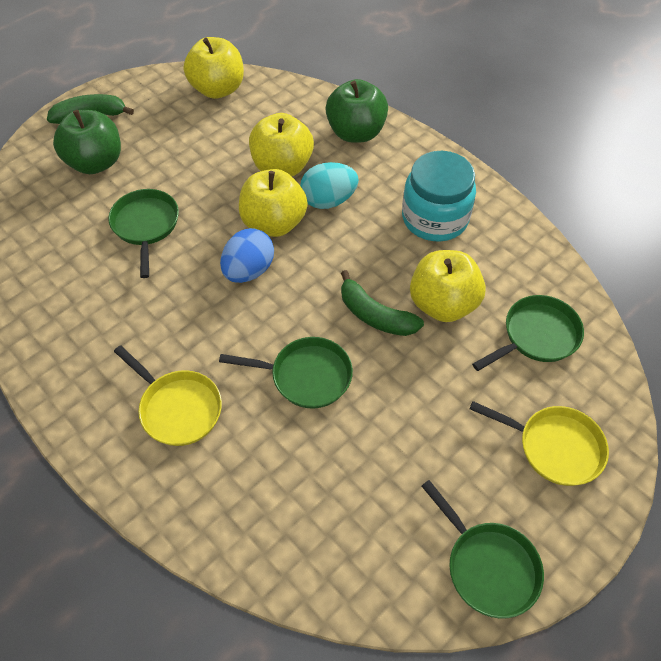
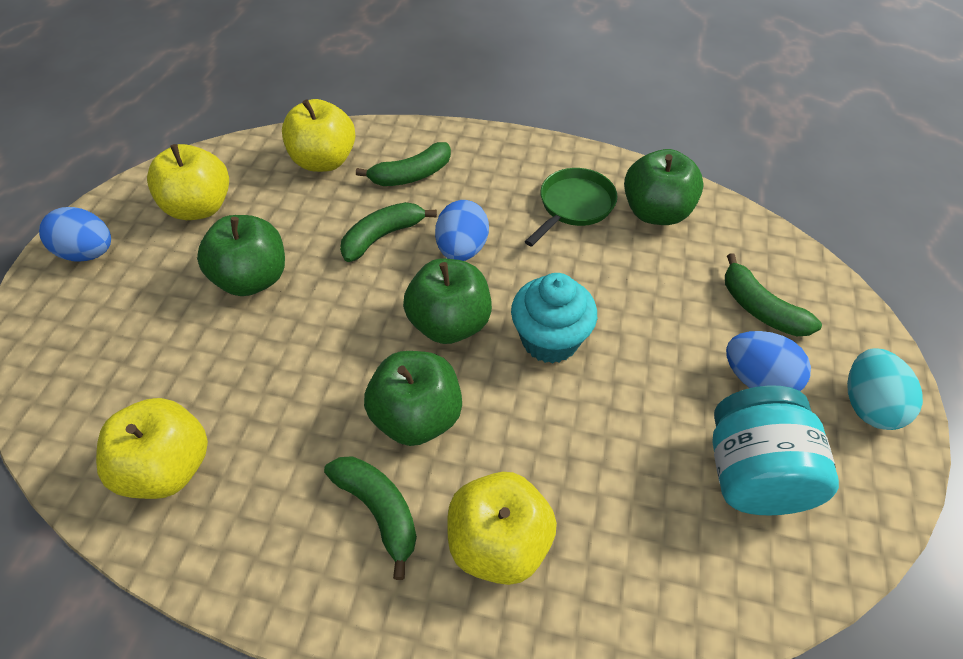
blue egg: [220,228,274,283] = 1 -> [39,207,111,261] [435,200,489,261] [726,331,811,391] = 3
green apple: [53,110,121,174] [325,79,388,143] = 2 -> [197,215,285,296] [364,351,462,446] [403,259,492,344] [624,149,704,225] = 4
green banana: [47,94,134,124] [341,270,424,336] = 2 -> [324,456,417,580] [340,202,437,262] [356,142,451,186] [725,253,822,336] = 4
green pan: [108,189,179,278] [219,337,353,409] [422,480,544,619] [472,295,584,371] = 4 -> [525,168,618,246] = 1
turquoise cupcake: none = 0 -> [511,273,597,364] = 1
yellow pan: [114,345,222,446] [470,401,609,486] = 2 -> none = 0

